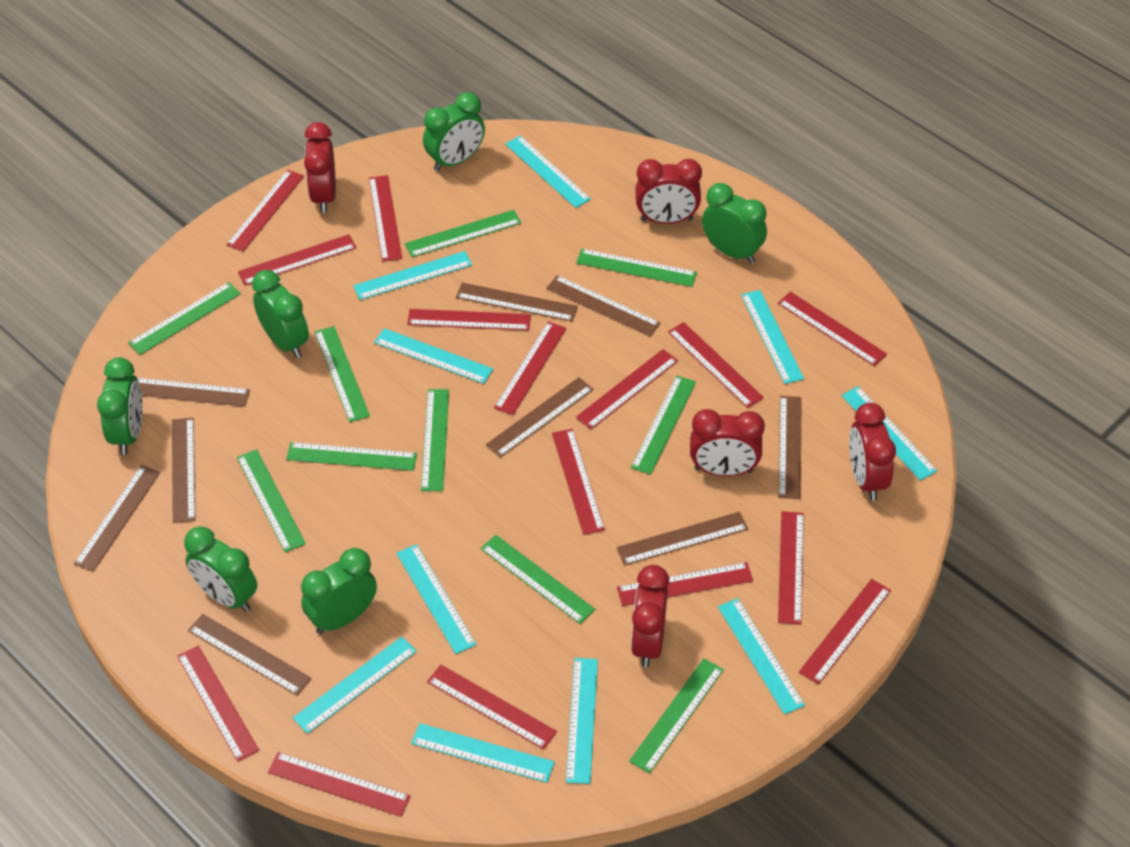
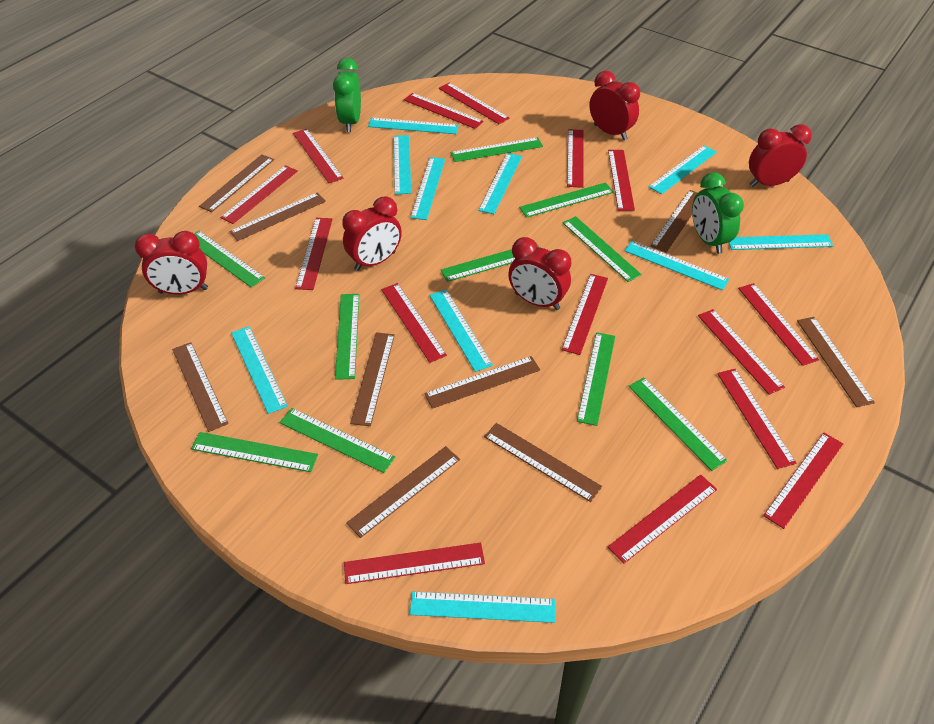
green clock: [97,357,143,455] [184,526,257,612] [252,270,309,358] [301,548,377,634] [423,92,485,171] [702,183,767,263] = 6 -> [333,58,361,132] [692,172,744,254] = 2

